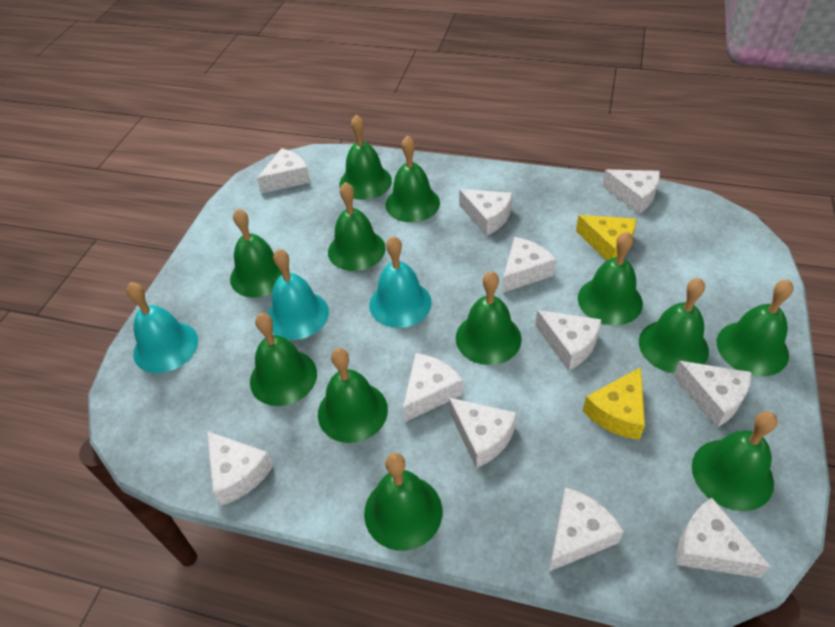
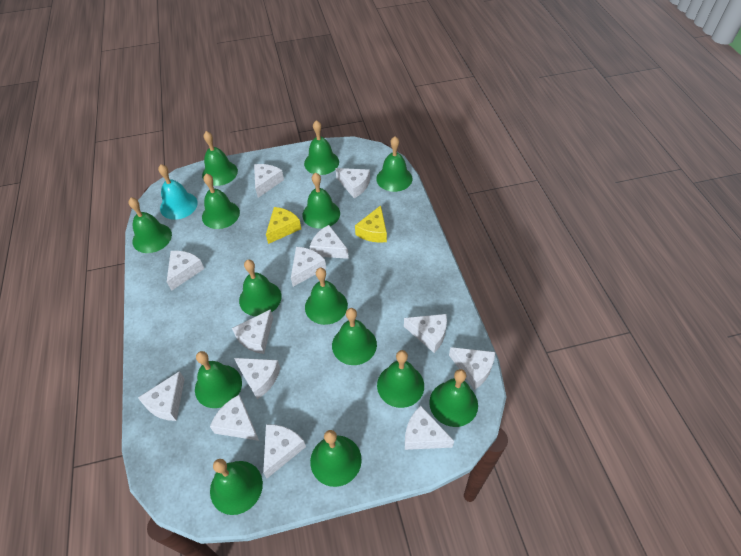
green bell: [230,208,282,298] [250,313,317,406] [318,348,388,443] [328,182,386,271] [339,115,392,200] [364,453,442,551] [385,135,440,222] [456,271,522,365] [578,232,643,325] [639,278,709,373] [692,411,777,511] [717,279,794,376] = 12 -> [128,198,172,253] [195,351,242,408] [202,131,238,186] [202,173,240,229] [210,459,263,515] [239,260,282,316] [302,173,340,229] [304,120,339,175] [305,268,348,325] [310,430,362,487] [332,308,377,365] [376,136,412,192] [377,350,424,408] [429,369,478,427] = 14
turquoise bell: [127,282,198,373] [268,249,329,340] [369,236,432,328] = 3 -> [158,164,198,220] = 1
white cheese: [207,431,274,506] [257,148,311,194] [403,353,463,422] [449,397,517,468] [459,189,513,236] [502,237,557,293] [535,310,602,371] [549,487,624,571] [602,170,660,214] [673,361,752,427] [676,498,771,578] = 11 -> [138,371,185,421] [167,251,204,291] [210,395,259,441] [232,309,273,354] [234,358,280,399] [254,164,284,198] [263,424,306,478] [291,247,326,287] [310,225,349,259] [335,168,370,198] [404,314,447,353] [405,406,454,450] [449,347,495,390] = 13

